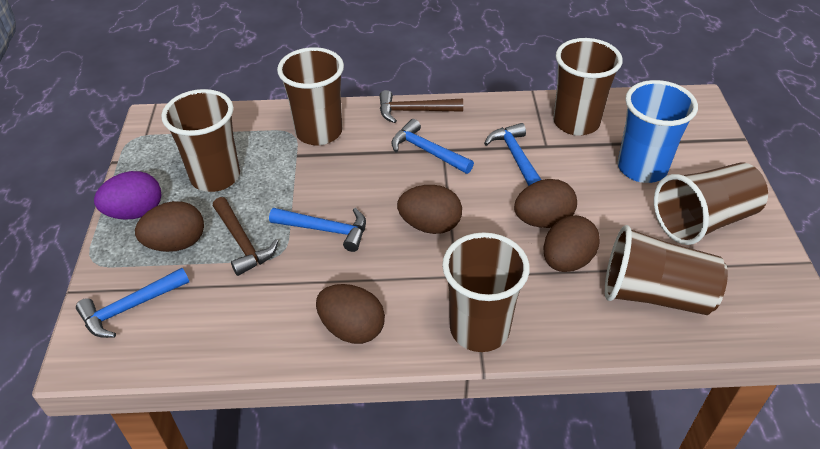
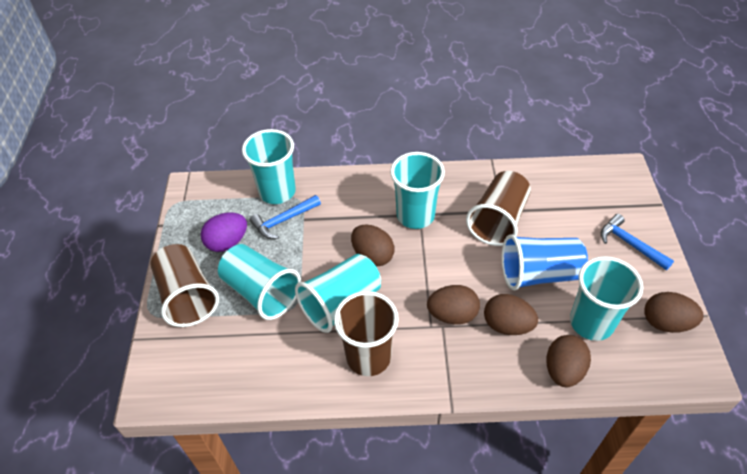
blue hammer: [76,268,189,338] [269,208,366,252] [391,119,474,174] [484,123,541,186] = 4 -> [250,195,321,239] [601,214,674,270] = 2
brown cup: [161,89,240,192] [277,47,344,145] [442,232,530,352] [553,38,623,136] [605,225,728,315] [654,163,768,245] = 6 -> [150,244,219,327] [334,291,399,376] [466,171,531,246] = 3
brown hammer: [213,197,279,276] [380,90,463,123] = 2 -> none = 0
turquoise cup: none = 0 -> [218,244,301,320] [242,129,296,204] [295,254,381,333] [390,152,445,229] [570,256,643,341] = 5

